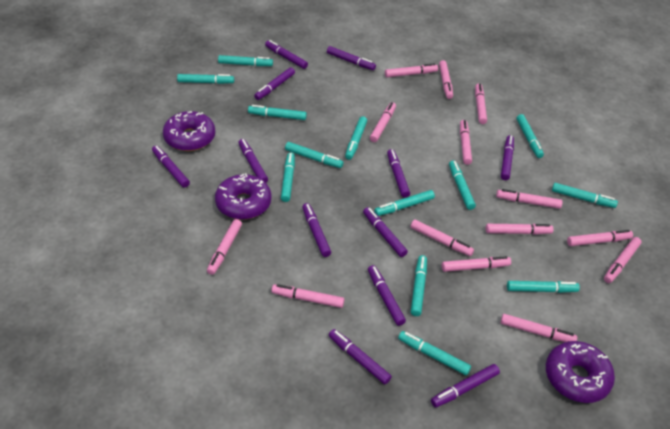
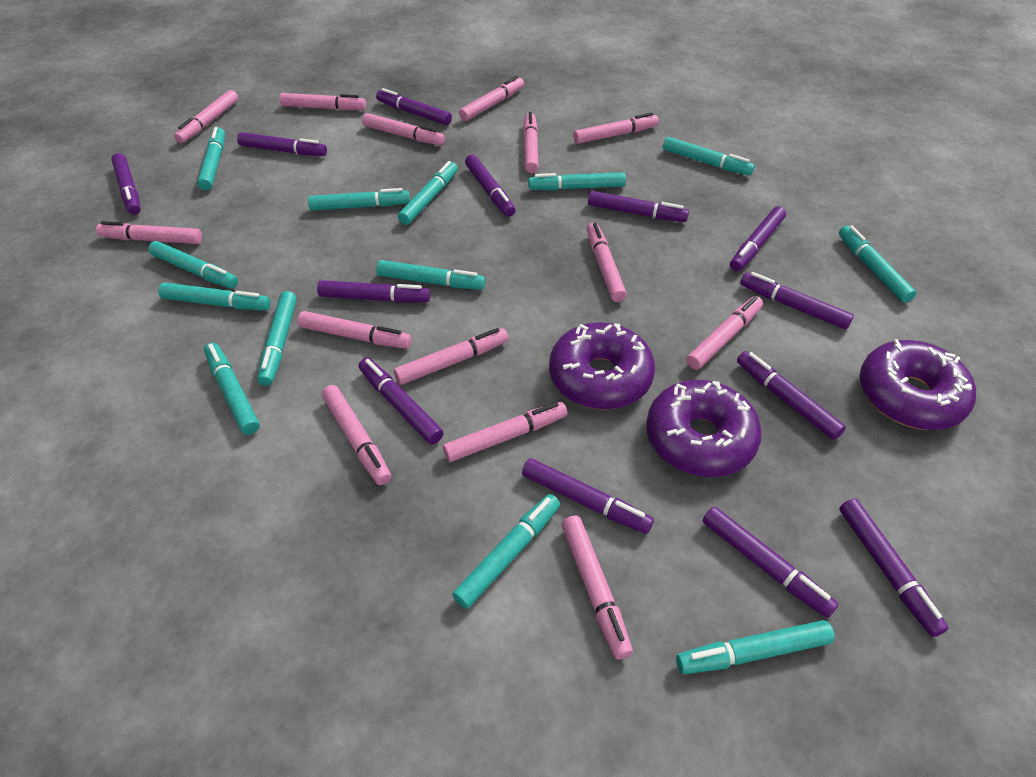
purple marker: [152,146,190,188] [238,139,268,182] [254,67,295,100] [265,40,308,69] [302,203,331,257] [327,46,376,70] [329,329,392,384] [363,207,408,257] [368,265,406,326] [387,149,410,198] [431,364,500,407] [501,135,514,180] = 12 -> [111,153,141,215] [237,132,327,156] [317,280,430,303] [359,358,443,444] [376,88,452,125] [465,154,515,217] [522,458,654,534] [588,191,689,222] [703,507,839,618] [730,206,786,271] [737,351,846,440] [740,272,854,329] [839,499,949,637] = 13

